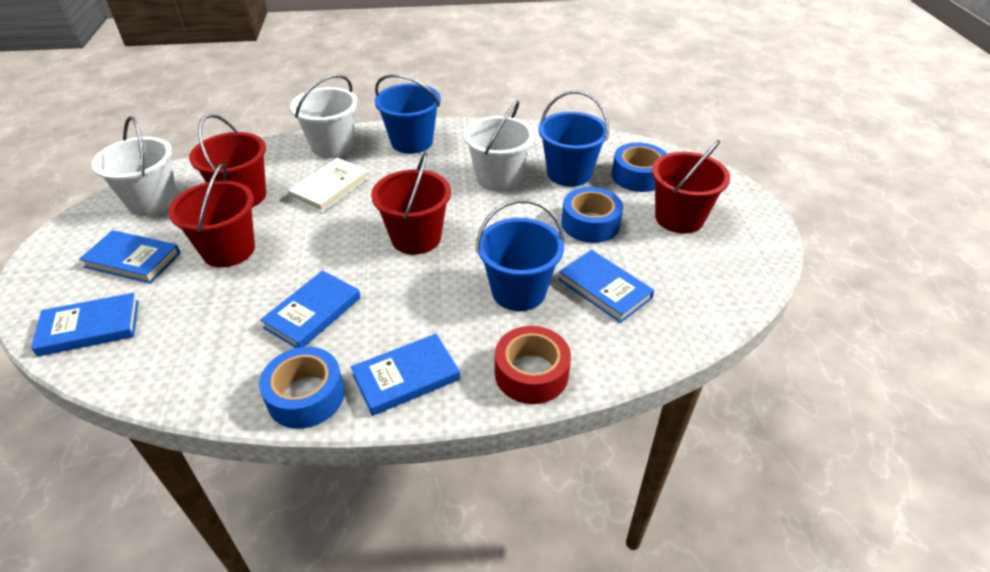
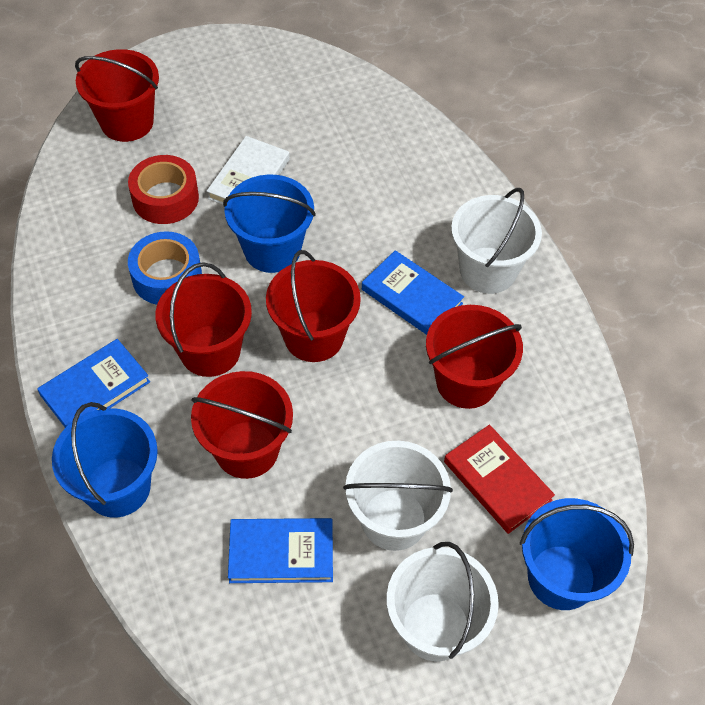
blue book: [31,293,139,357] [79,230,180,283] [260,271,361,348] [351,334,460,416] [558,250,654,323] = 5 -> [37,339,150,428] [228,518,333,583] [362,250,464,335] = 3
blue tape: [259,347,345,429] [561,187,623,243] [612,142,667,192] = 3 -> [128,231,202,305] = 1
red book: none = 0 -> [444,425,555,534] = 1
red bucket: [168,163,255,267] [189,114,266,207] [371,152,451,254] [652,140,730,233] = 4 -> [75,49,159,142] [155,262,252,377] [191,371,293,479] [266,250,361,362] [426,305,523,409] = 5

